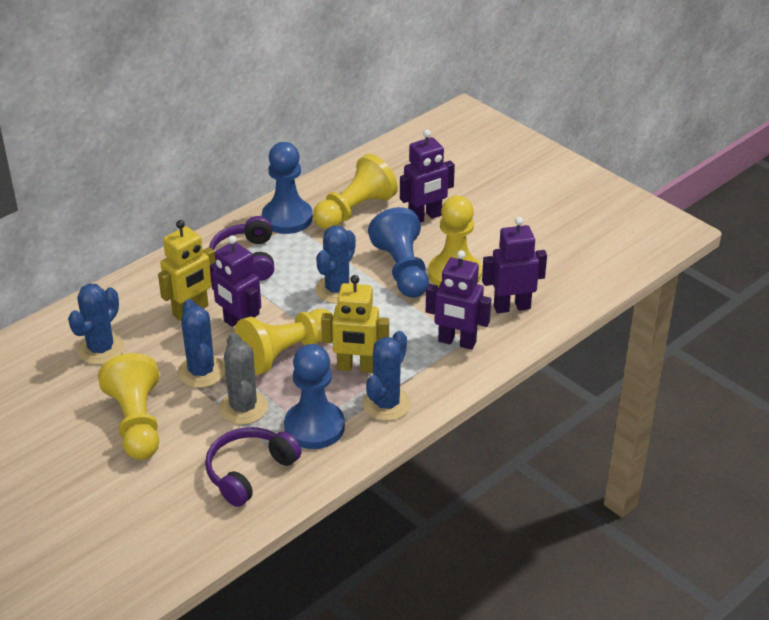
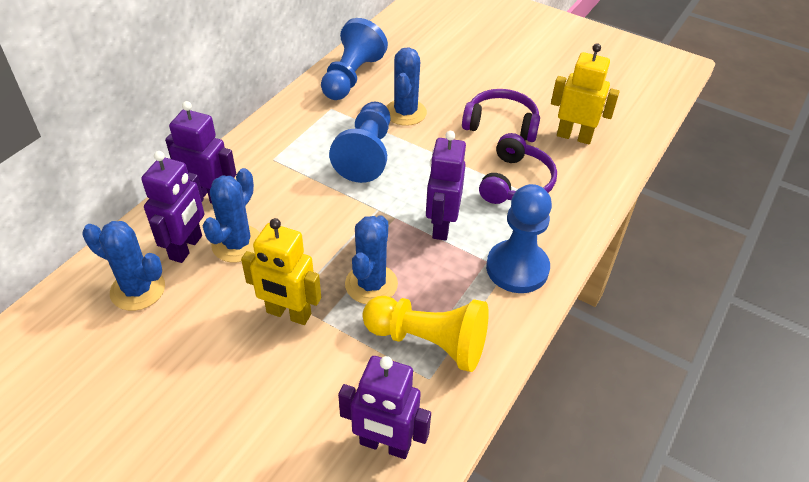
grey cactus: [219,333,268,425] = 1 -> none = 0
yellow pawn: [98,353,159,460] [235,309,333,375] [313,154,398,229] [428,196,482,287] = 4 -> [363,296,489,372] = 1

